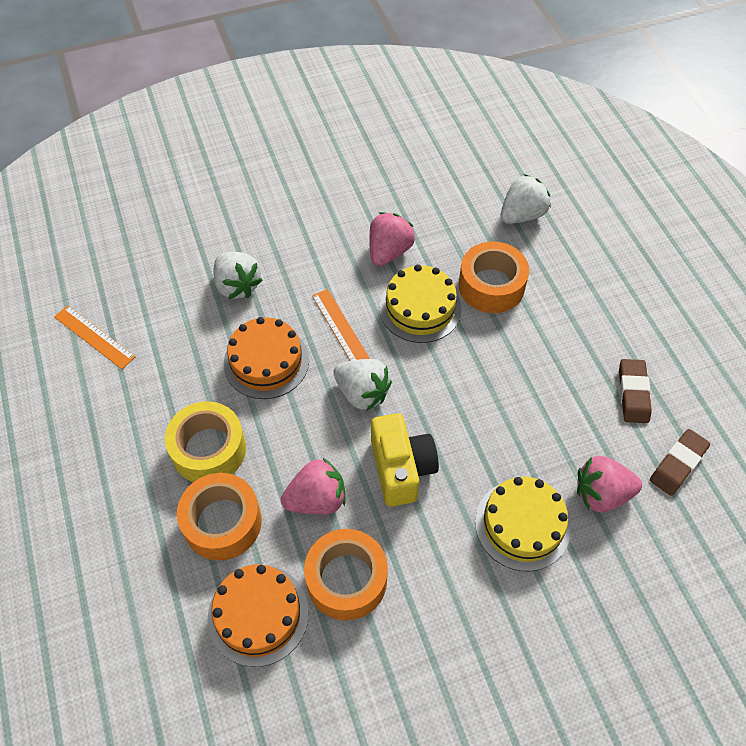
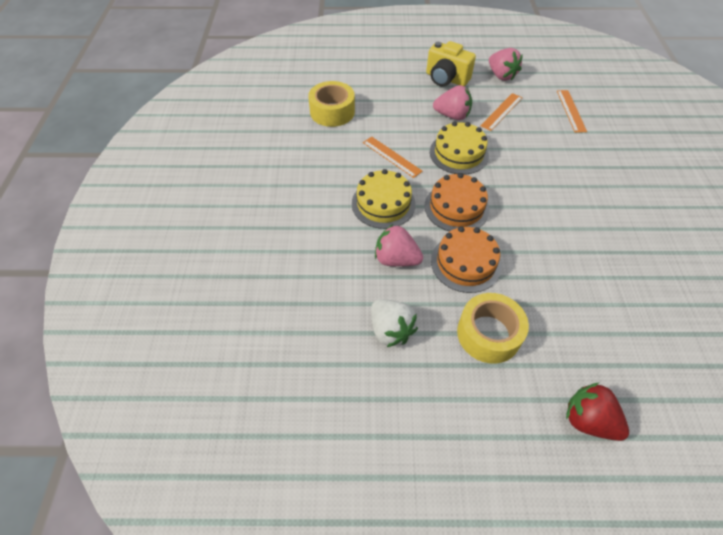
brown eraser: [619,359,652,423] [650,429,710,495] = 2 -> none = 0
orange ruler: [54,305,135,369] [312,289,370,361] = 2 -> [363,137,423,178] [480,93,522,131] [557,90,587,133] = 3
orange tape: [177,473,262,561] [304,529,388,620] [459,241,529,313] = 3 -> none = 0
red strawberry: none = 0 -> [566,382,629,441] = 1
white strawberry: [213,252,262,299] [333,359,392,411] [501,174,551,224] = 3 -> [371,299,418,347] = 1
yellow tape: [165,401,246,482] = 1 -> [308,81,355,127] [457,293,529,364] = 2

